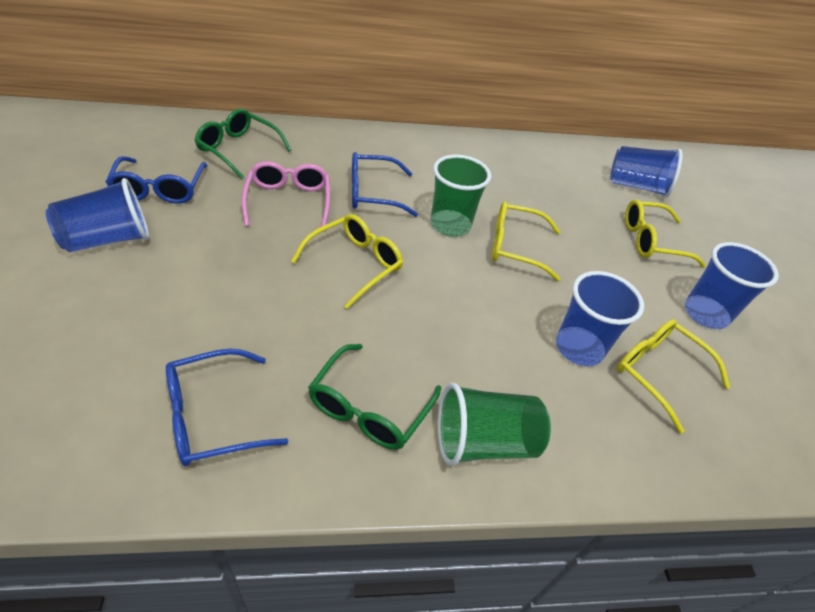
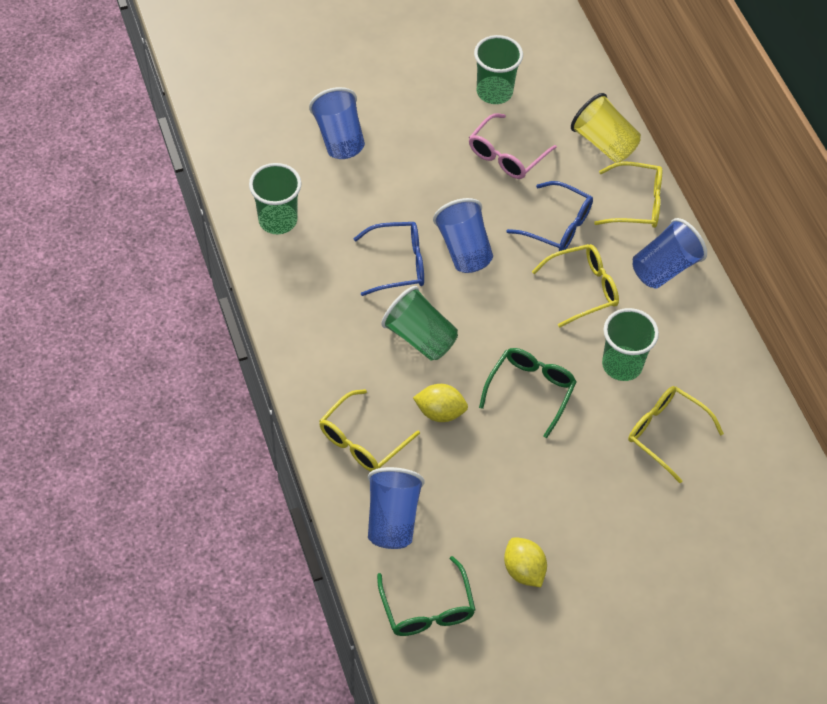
blue glasses: [106,156,207,204] [166,348,288,466] [352,152,418,217] = 3 -> [353,222,424,296] [506,181,593,251] = 2
green cup: [431,155,491,237] [438,383,551,466] = 2 -> [249,163,301,234] [381,286,458,361] [474,35,523,104] [602,308,659,381] = 4
yellow cup: none = 0 -> [571,93,641,162] = 1
yellow lemon: none = 0 -> [413,384,468,422] [504,537,547,587] = 2

